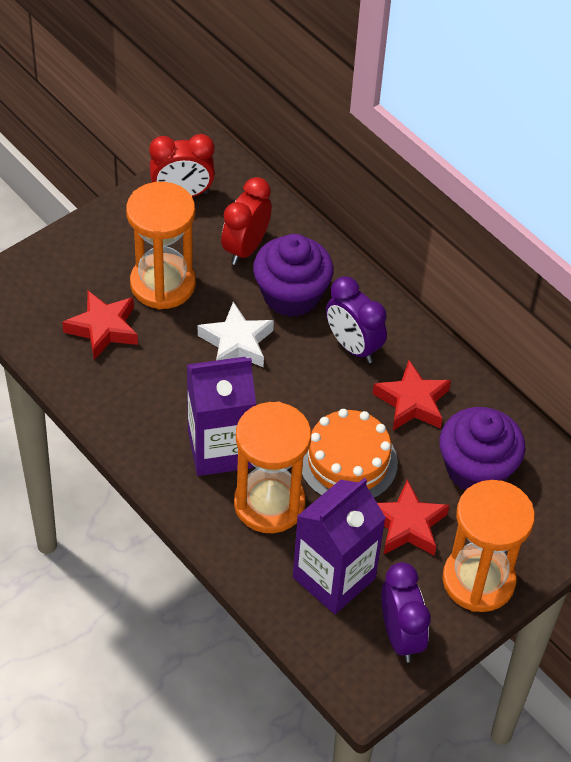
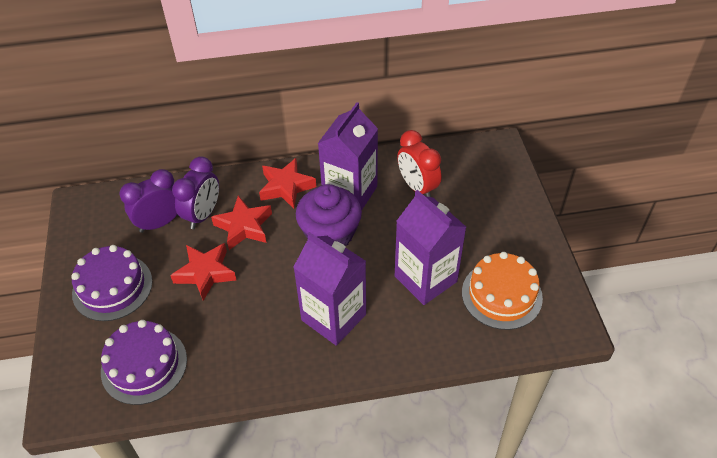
orange hourglass: [126,182,196,310] [234,402,311,533] [442,480,535,612] = 3 -> none = 0
purple cake: none = 0 -> [71,245,152,321] [101,320,187,405] = 2
purple carton: [187,357,256,476] [293,478,386,614] = 2 -> [293,232,366,346] [318,102,378,210] [395,190,466,305] = 3
purple cupcake: [253,234,333,317] [439,407,526,490] = 2 -> [296,184,362,246] = 1
red clock: [149,134,215,197] [221,177,272,265] = 2 -> [397,130,441,197] = 1
white star: [198,302,274,368] = 1 -> none = 0

